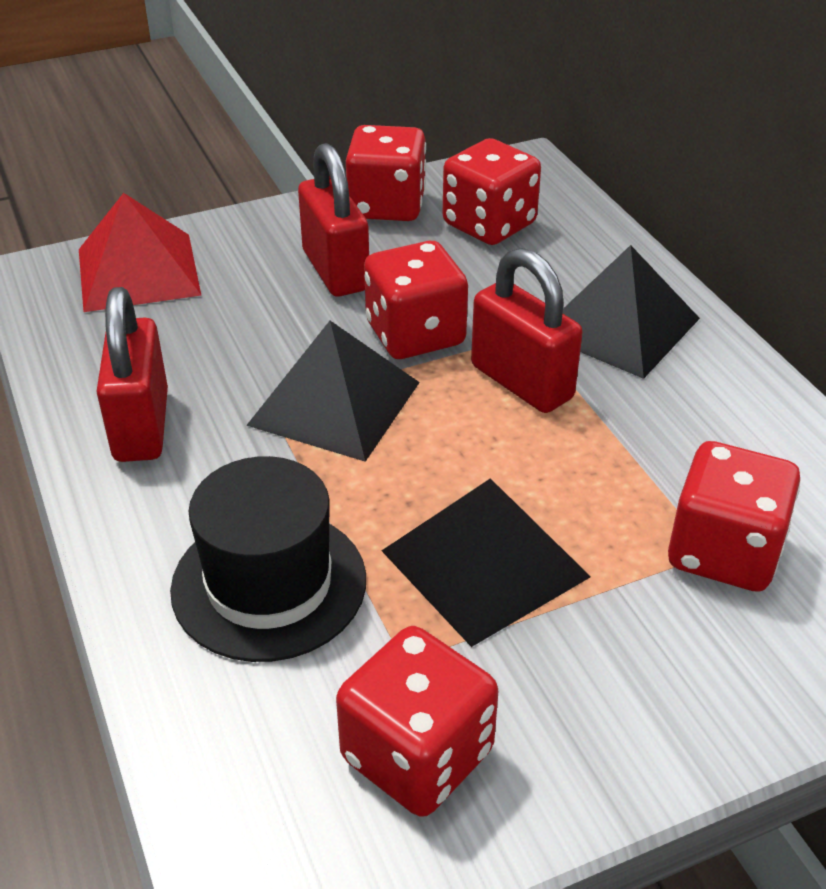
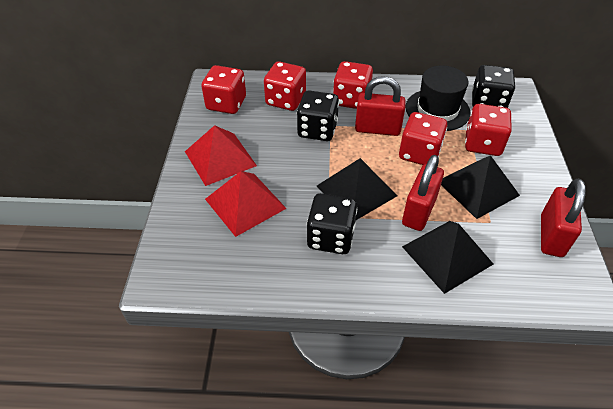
black dice: none = 0 -> [297,90,339,141] [307,193,357,254] [472,65,515,108] = 3
red pyramid: [79,193,202,312] = 1 -> [185,125,257,186] [205,171,287,237] = 2

